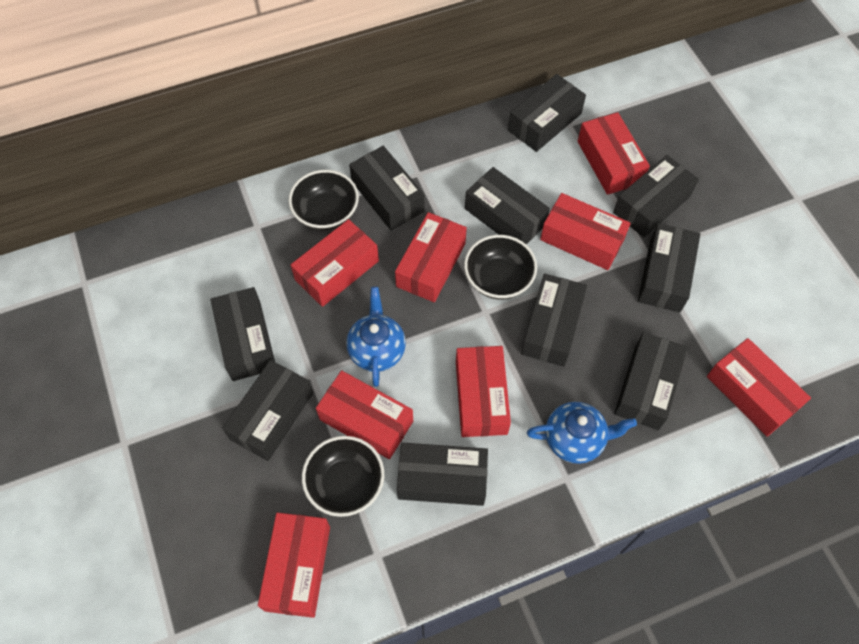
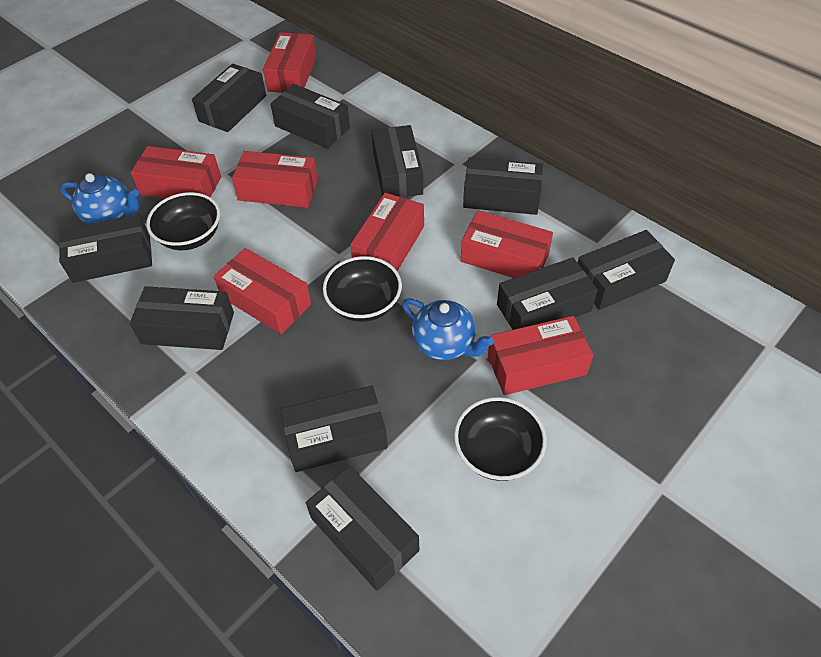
red box: [258,513,330,618] [291,219,379,307] [316,370,413,459] [395,212,467,302] [456,346,511,437] [540,193,631,270] [578,112,650,195] [707,338,811,437] = 8 -> [130,146,221,198] [213,248,311,334] [232,151,318,208] [263,32,316,93] [350,193,424,271] [461,210,553,278] [488,316,593,395] = 7

